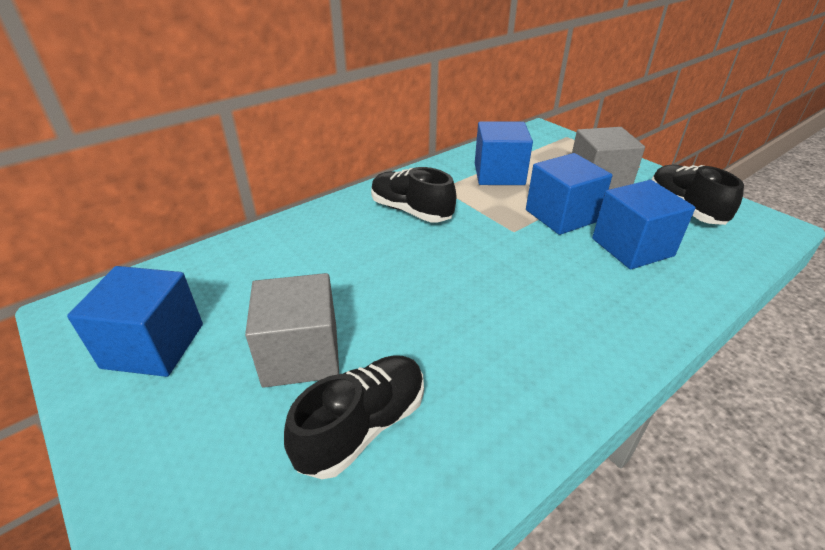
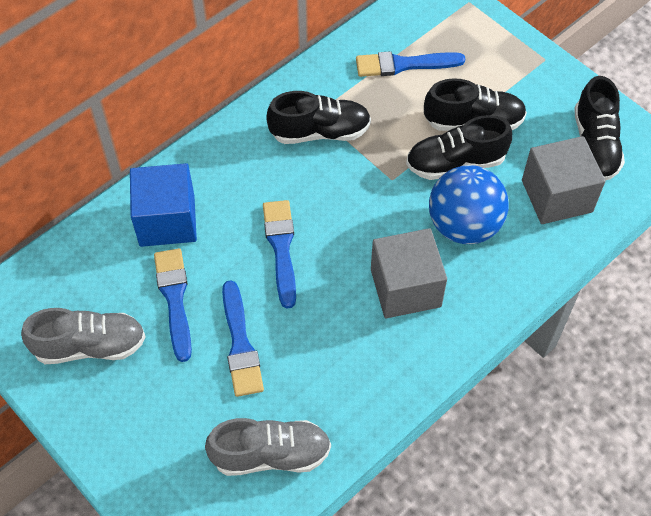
black shoe: [284,355,424,479] [371,167,456,222] [652,164,744,225] = 3 -> [266,91,371,144] [406,115,513,180] [424,78,527,131] [574,76,625,181] = 4
blue ball: none = 0 -> [429,165,509,244] = 1
blue brush: none = 0 -> [154,248,192,362] [222,280,264,397] [263,200,296,309] [356,51,465,77] = 4
blue cube: [67,266,203,377] [475,122,533,185] [526,153,612,235] [592,180,695,270] = 4 -> [130,163,197,247] = 1
grey shoe: none = 0 -> [21,308,146,364] [205,418,331,476] = 2

